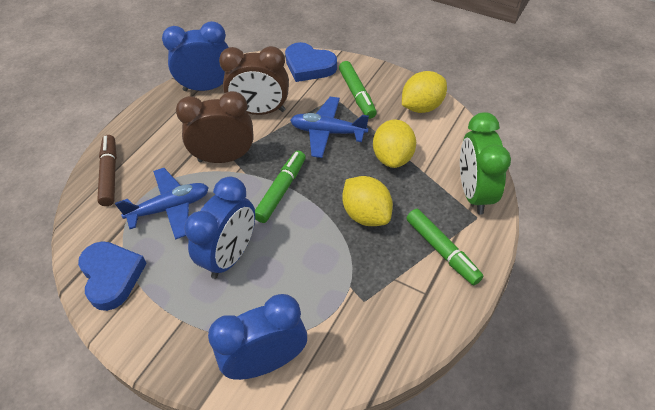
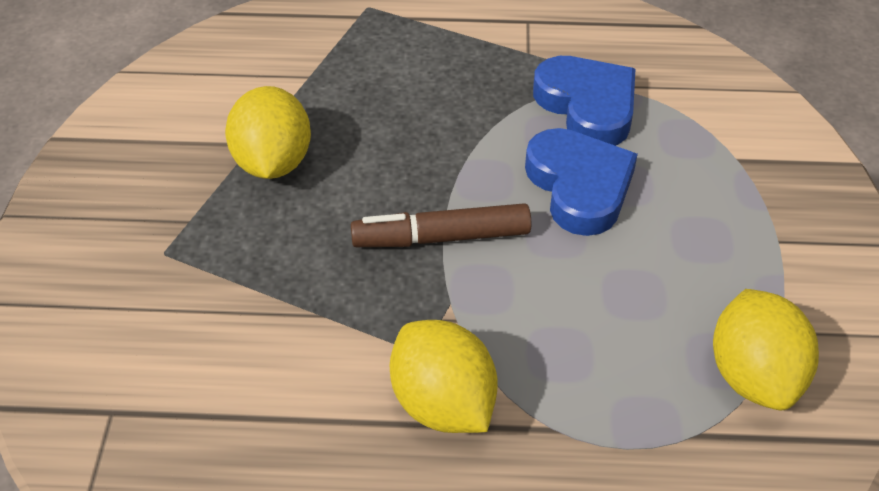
blue clock: [162,21,229,91] [184,177,255,279] [208,294,307,380] = 3 -> none = 0
blue plane: [115,168,209,240] [290,97,369,158] = 2 -> none = 0
brown clock: [176,91,254,163] [219,46,289,115] = 2 -> none = 0
green clock: [460,112,511,215] = 1 -> none = 0
green marker: [255,151,306,223] [339,61,377,119] [407,209,484,285] = 3 -> none = 0

